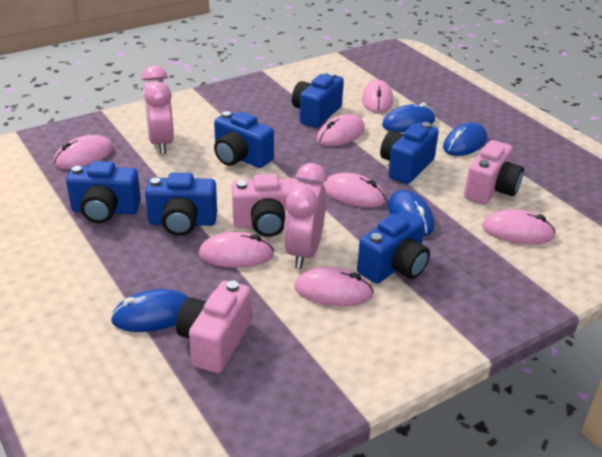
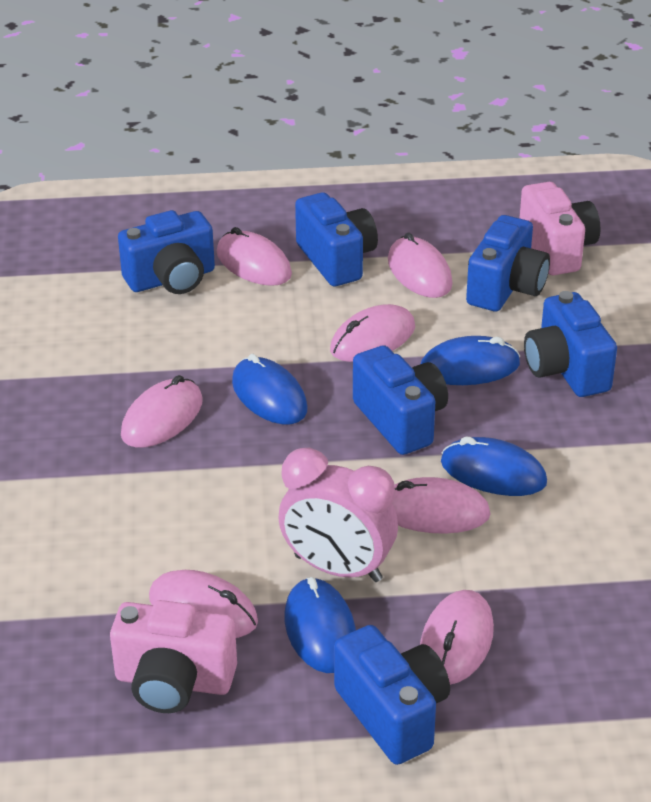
pink camera: [176,280,251,373] [232,174,299,237] [464,140,524,204] = 3 -> [110,600,237,713] [520,182,601,275] = 2
pink clock: [141,65,174,154] [284,163,327,269] = 2 -> [279,447,398,582] = 1

